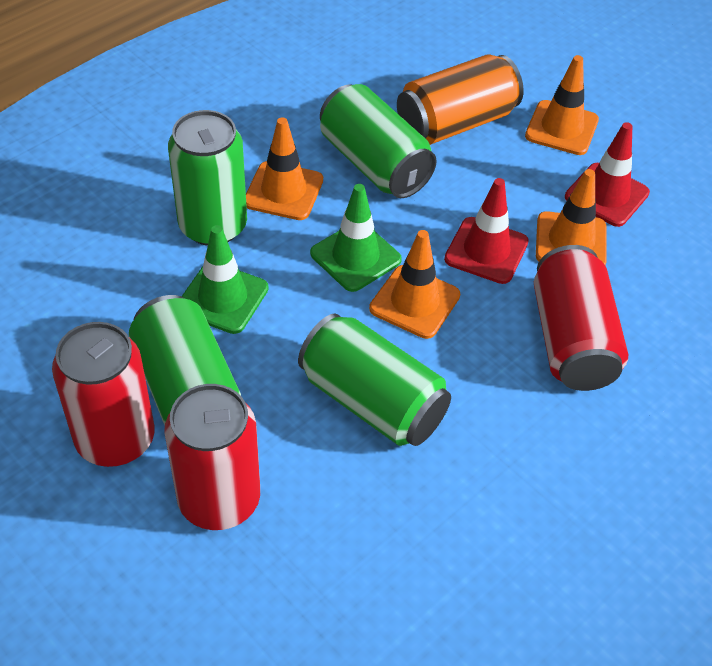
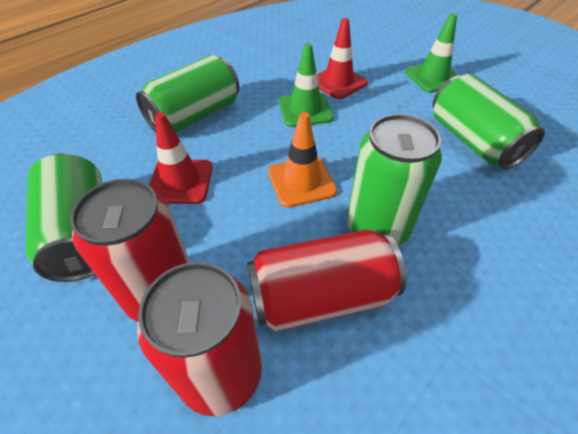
orange can: [397,54,523,145] = 1 -> none = 0
orange traffic cone: [246,117,323,220] [369,230,460,339] [525,55,599,155] [536,169,607,265] = 4 -> [268,112,337,208] = 1

